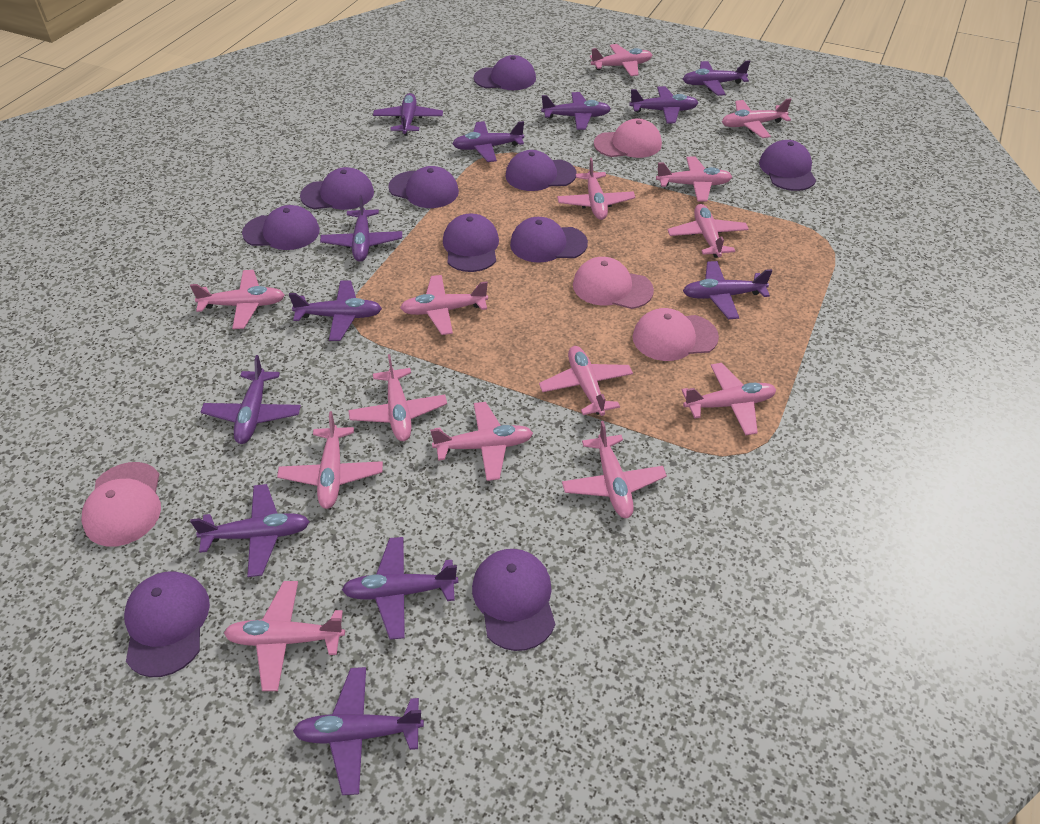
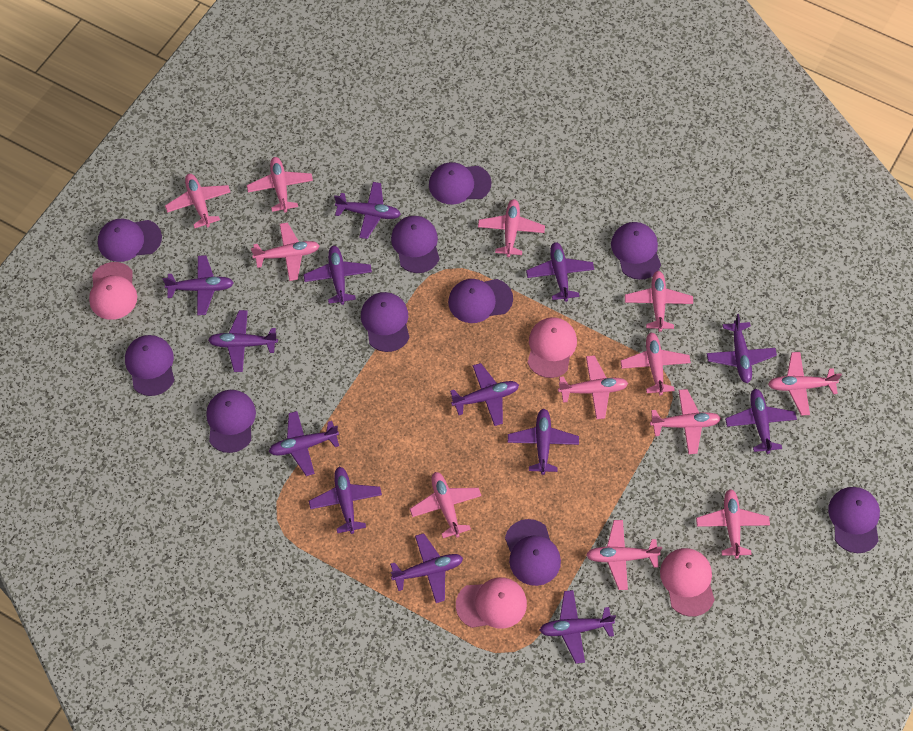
pink plane: [190,270,285,329] [224,581,345,691] [277,411,383,509] [348,354,447,441] [400,275,488,335] [430,402,533,481] [539,346,633,416] [557,158,635,220] [562,421,667,518] [590,44,652,76] [656,157,732,202] [668,204,749,258] [682,363,776,435] [722,98,791,138] = 14 -> [165,174,230,228] [247,157,313,213] [251,222,320,281] [410,472,481,538] [478,199,545,257] [558,355,628,419] [586,520,662,590] [620,332,691,396] [625,271,693,332] [650,389,721,454] [696,489,770,559] [768,352,842,415] = 12
purple plane: [190,484,310,577] [201,355,301,444] [289,280,382,341] [293,667,424,795] [320,195,402,262] [342,537,458,640] [373,93,443,136] [452,121,524,162] [541,92,611,130] [629,86,698,123] [683,60,750,96] [683,261,772,319] = 12 -> [163,255,234,315] [208,310,278,372] [269,411,339,476] [304,246,372,305] [309,467,382,534] [334,182,401,239] [390,533,463,603] [450,363,519,426] [508,409,579,475] [526,242,594,302] [539,590,616,664] [707,314,777,383] [725,389,797,454] = 13

